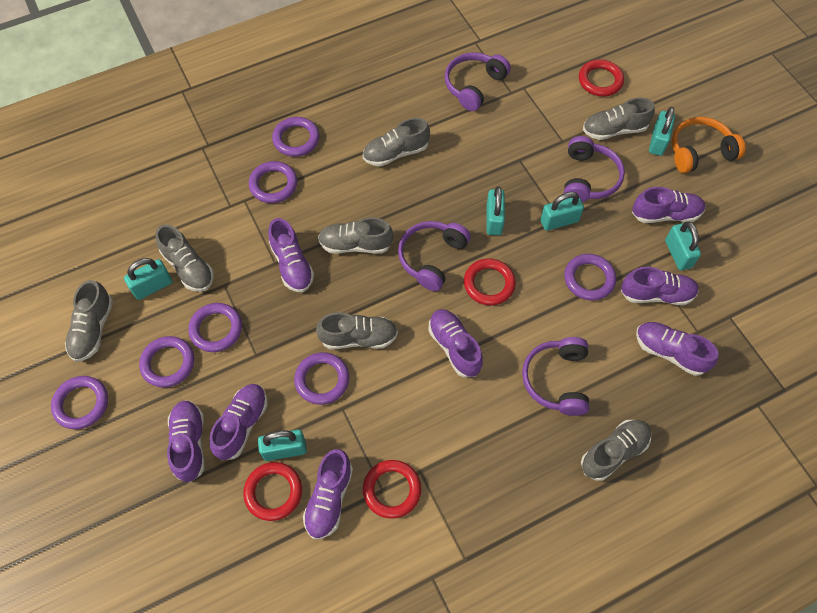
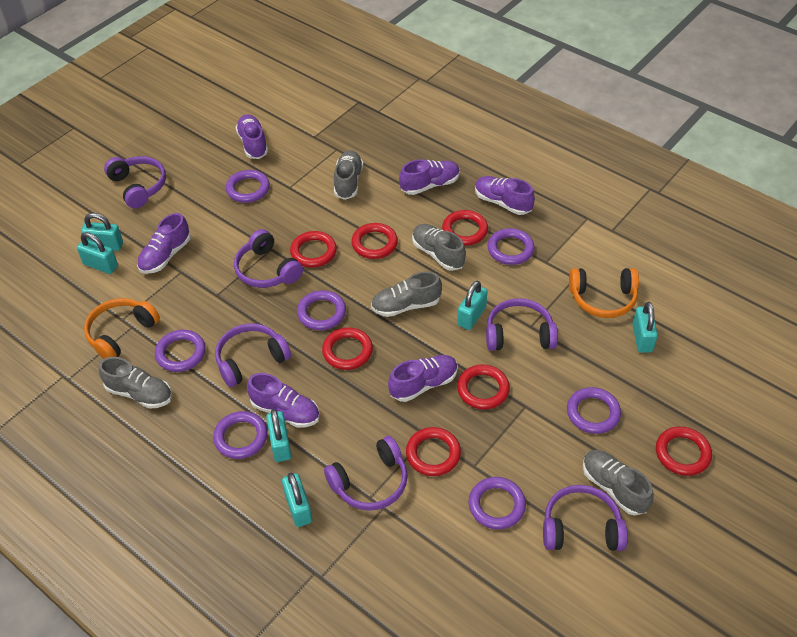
grey shoe: [65,280,113,362] [156,225,214,292] [316,312,398,349] [318,217,393,254] [363,118,430,167] [581,420,652,481] [583,98,655,140] = 7 -> [99,357,172,409] [334,150,363,200] [371,272,442,317] [412,224,466,271] [583,450,654,516] = 5
orange headphones: [672,117,746,173] = 1 -> [84,298,160,359] [569,268,639,318] = 2
purple headphones: [398,221,471,291] [445,52,511,111] [522,337,589,416] [564,136,625,202] = 4 -> [104,156,166,208] [215,323,291,387] [234,229,303,288] [324,436,408,510] [486,298,558,351] [543,485,628,551] = 6
purple shoe: [167,400,205,482] [209,384,267,460] [268,218,314,292] [303,449,353,539] [428,309,483,377] [621,267,699,305] [632,187,705,223] [636,322,719,376] = 8 -> [137,213,191,274] [236,114,268,159] [247,373,320,428] [388,355,458,402] [399,159,460,195] [475,176,535,215] = 6
red ring: [243,462,302,521] [363,460,421,519] [464,258,516,305] [579,59,624,96] = 4 -> [290,231,337,267] [322,327,373,370] [351,223,398,259] [406,427,461,476] [442,210,488,245] [457,364,510,410] [656,426,712,476] = 7

